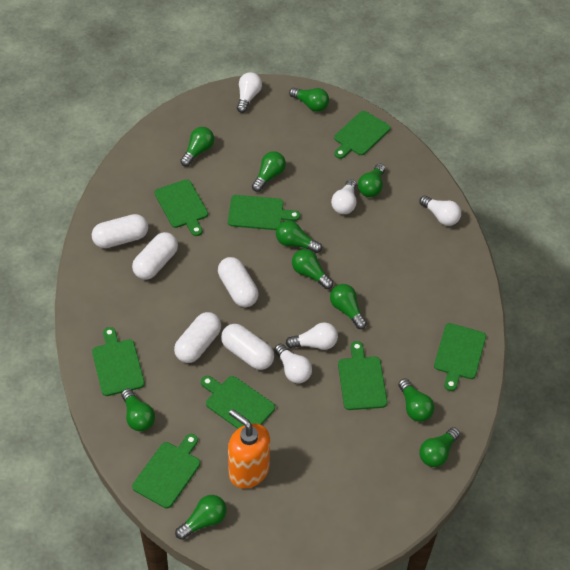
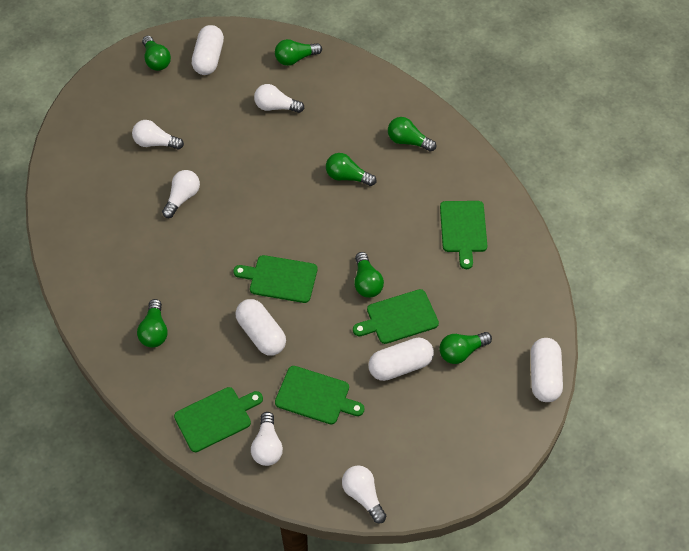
green cutting board: [92,327,145,396] [132,434,200,508] [154,179,208,236] [201,376,275,429] [228,195,300,230] [334,111,390,159] [338,341,387,410] [434,323,486,391] = 8 -> [174,387,263,452] [233,255,317,303] [275,366,364,425] [353,289,439,344] [440,201,487,269] = 5
green light bulb: [121,388,155,431] [175,495,227,540] [180,127,214,167] [252,151,286,192] [276,220,322,253] [289,87,329,112] [292,249,333,289] [330,284,367,329] [358,163,385,197] [398,378,435,422] [420,427,460,467] = 11 -> [137,299,168,347] [142,36,171,71] [275,39,322,66] [326,153,376,186] [354,252,384,298] [388,117,436,152] [439,332,492,364] = 7
orange soap dispenser: [228,409,270,489] = 1 -> none = 0
white capsule: [92,214,148,248] [132,232,178,280] [174,312,221,363] [218,257,258,307] [221,324,274,370] = 5 -> [192,25,224,75] [236,299,286,356] [368,338,434,381] [531,338,563,402] = 4

